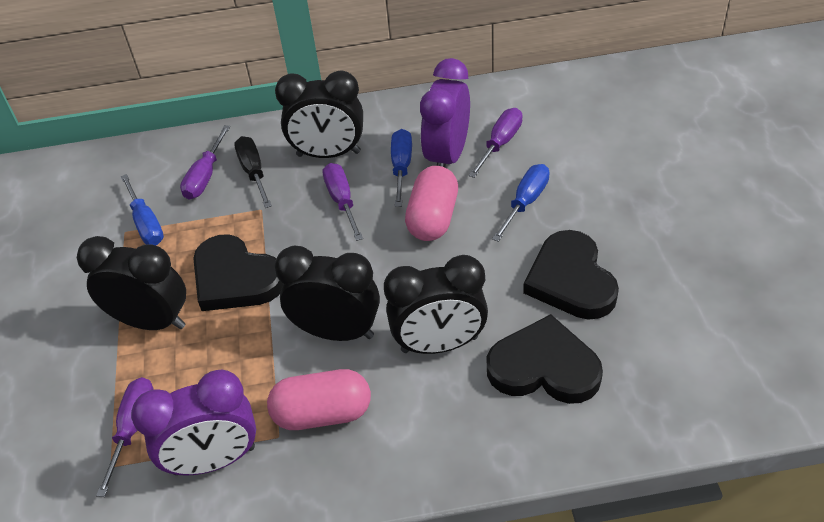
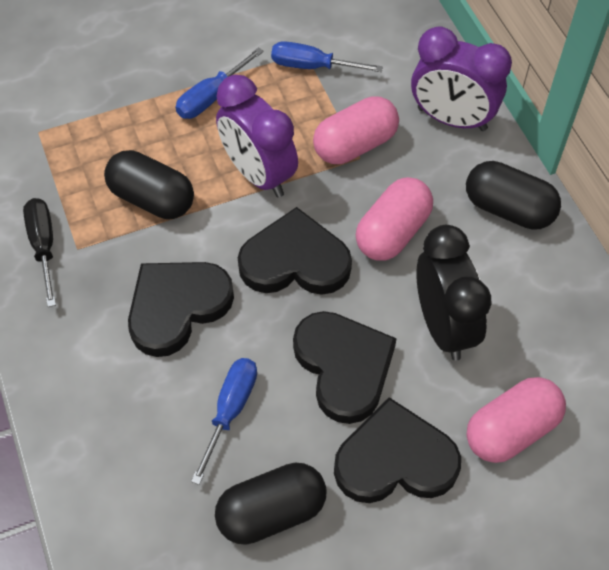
black capsule: none = 0 -> [104,150,194,219] [215,462,327,545] [466,161,561,230] = 3
black clock: [77,236,186,330] [274,246,380,341] [275,71,363,158] [384,255,488,354] = 4 -> [416,225,491,361] = 1
black heart: [193,234,283,311] [487,314,603,404] [523,230,619,320] = 3 -> [128,262,234,357] [238,207,352,295] [293,311,397,424] [334,397,461,503] = 4
pink capsule: [267,369,371,430] [405,166,458,241] = 2 -> [313,96,399,164] [356,177,433,261] [466,377,566,463] = 3
purple screwdriver: [96,377,154,497] [180,125,230,200] [323,163,363,241] [468,108,523,178] = 4 -> none = 0

